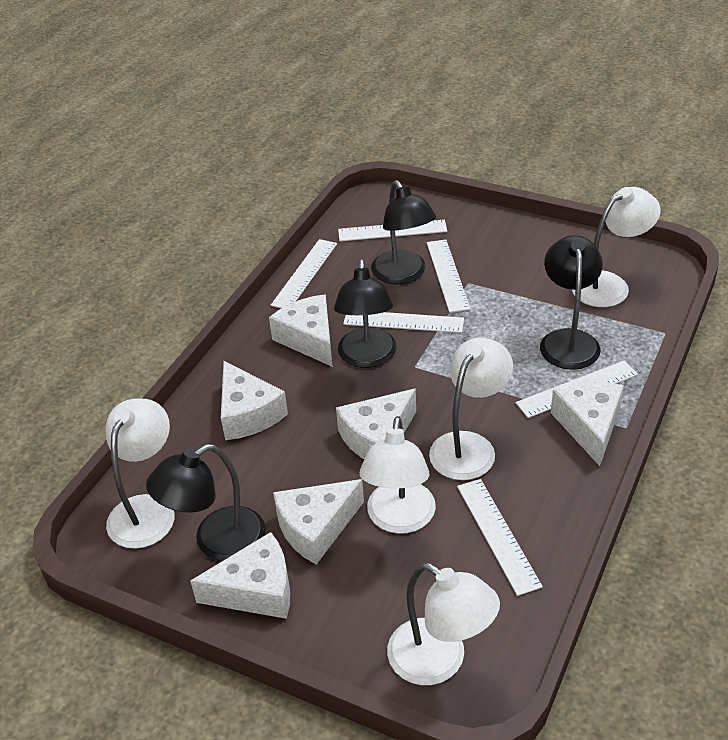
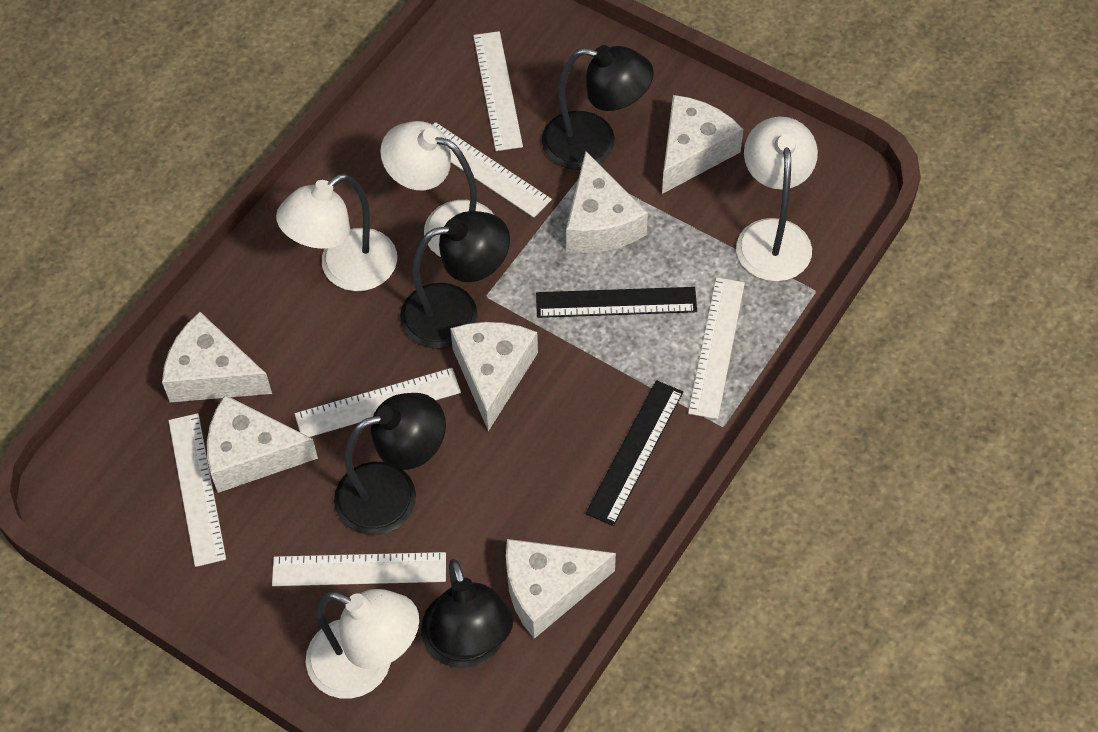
black ruler: none = 0 -> [536,287,697,318] [586,380,683,526] = 2
white lamp: [106,399,174,549] [360,416,436,534] [387,563,500,685] [429,337,513,480] [572,187,661,307] = 5 -> [276,174,397,291] [306,589,419,699] [380,121,494,257] [736,117,818,282] = 4

